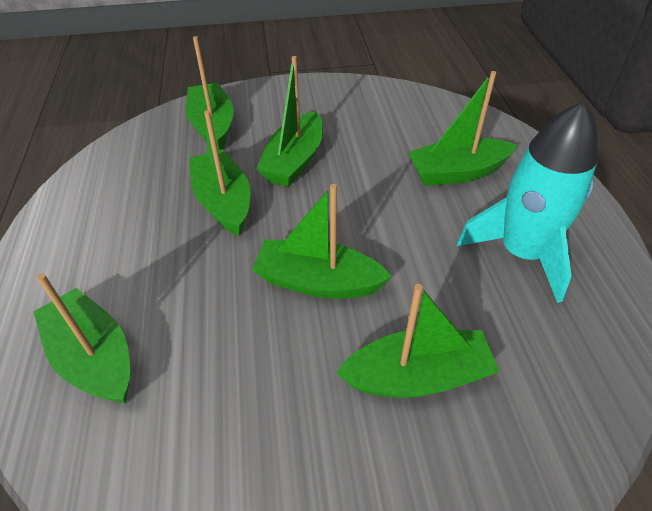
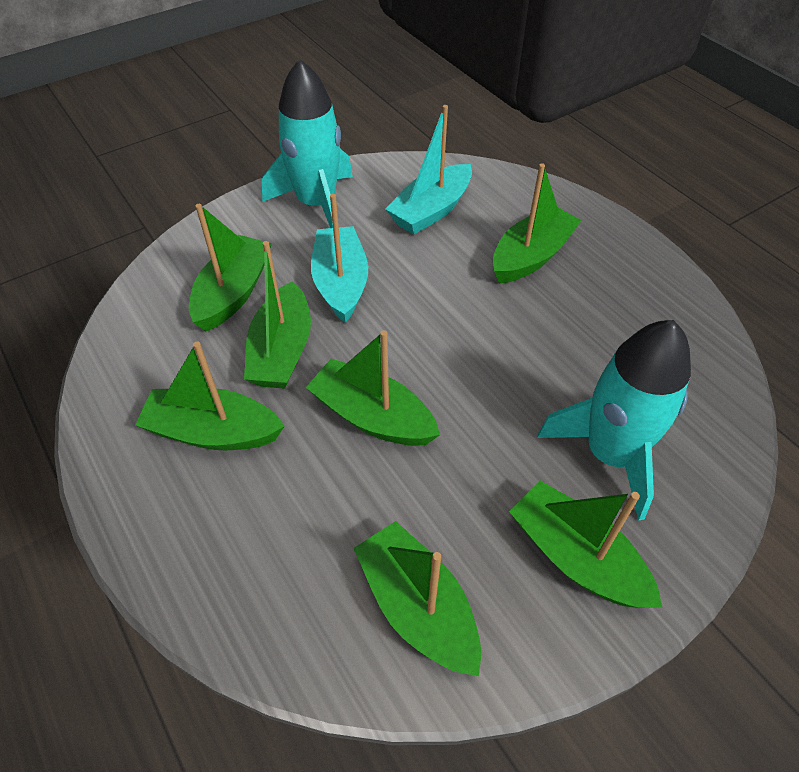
turquoise boat: none = 0 -> [311,194,368,323] [386,105,472,235] = 2
turquoise rocket: [457,101,598,303] = 1 -> [262,59,353,228] [537,320,691,521] = 2

